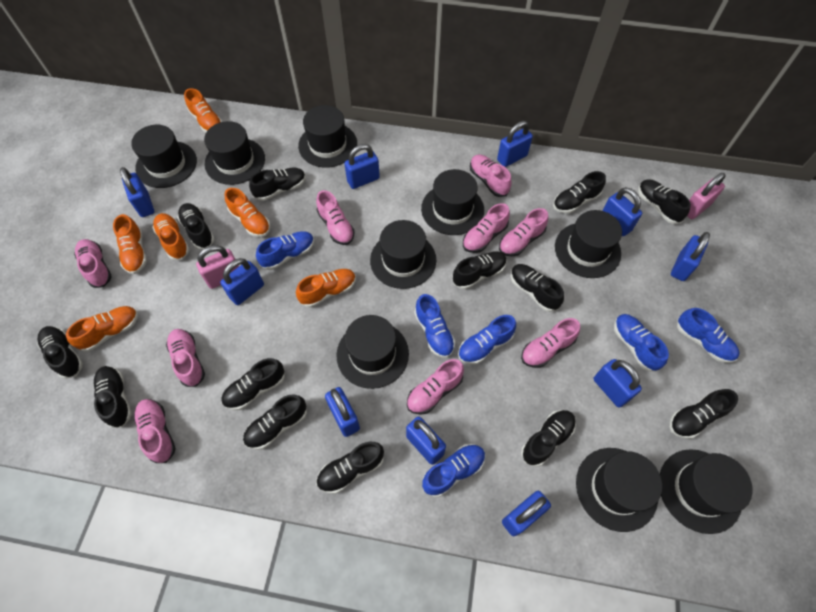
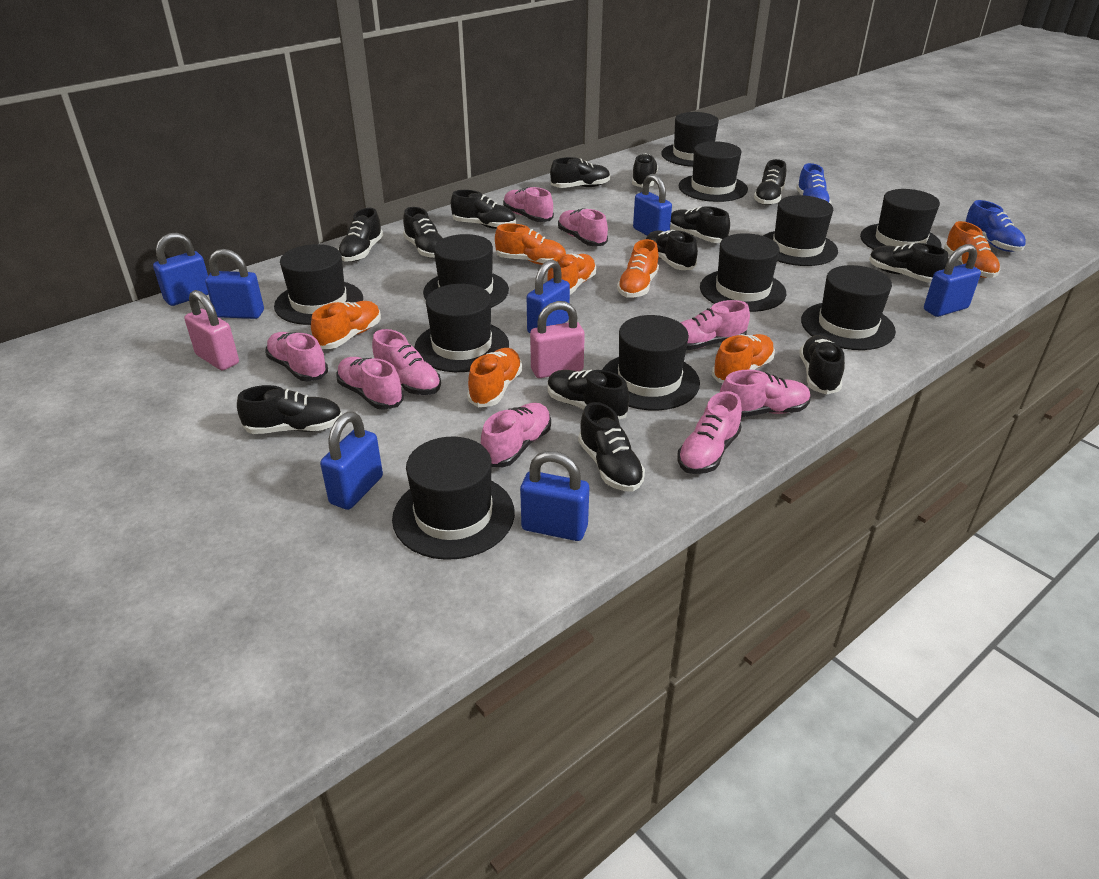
black hat: [131,125,197,188] [204,121,265,185] [298,105,357,168] [336,315,409,389] [370,220,436,289] [421,169,484,235] [555,210,622,278] [576,448,662,532] [660,449,753,534] = 9 -> [274,244,363,325] [392,437,515,560] [414,284,509,372] [423,234,509,308] [602,315,700,411] [661,112,719,167] [679,141,748,202] [700,233,786,312] [763,195,838,266] [801,265,896,350] [860,189,942,250] = 11
blue padlock: [120,167,154,217] [220,258,264,305] [325,387,360,437] [344,144,380,189] [406,417,446,465] [497,121,533,167] [502,491,551,536] [593,359,642,408] [603,187,642,236] [671,232,710,281] = 10 -> [153,233,209,306] [205,249,264,319] [320,412,383,510] [520,451,589,541] [527,260,570,333] [633,174,672,236] [924,244,981,317] = 7
blue shoe: [256,231,314,270] [414,294,455,358] [422,444,486,497] [458,315,516,364] [614,314,669,371] [677,308,740,363] = 6 -> [796,163,831,204] [966,200,1026,252] = 2
orange shoe: [66,306,138,352] [113,214,147,274] [152,213,190,260] [184,88,223,133] [225,188,270,237] [296,269,356,307] = 6 -> [311,301,381,349] [467,348,523,407] [495,223,566,265] [547,253,596,295] [617,239,659,298] [712,334,775,383] [944,221,1000,278] = 7

